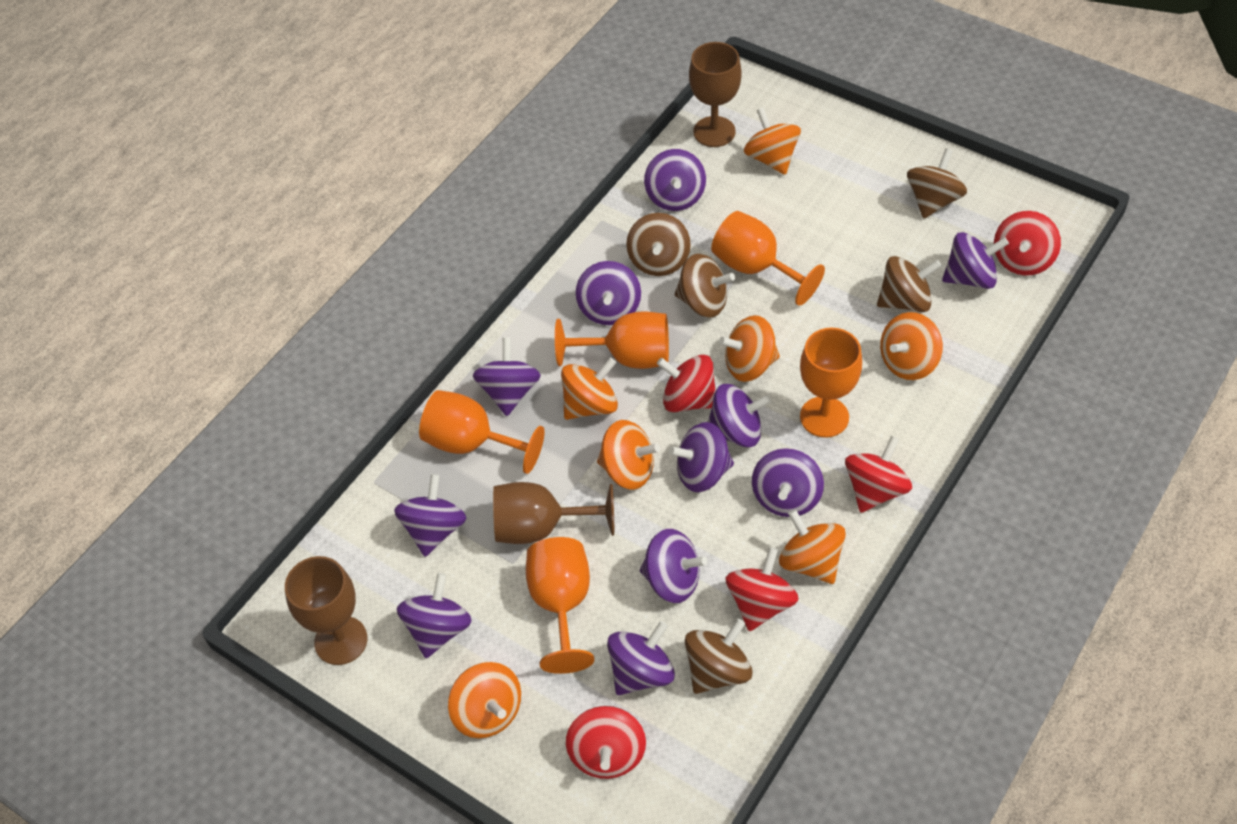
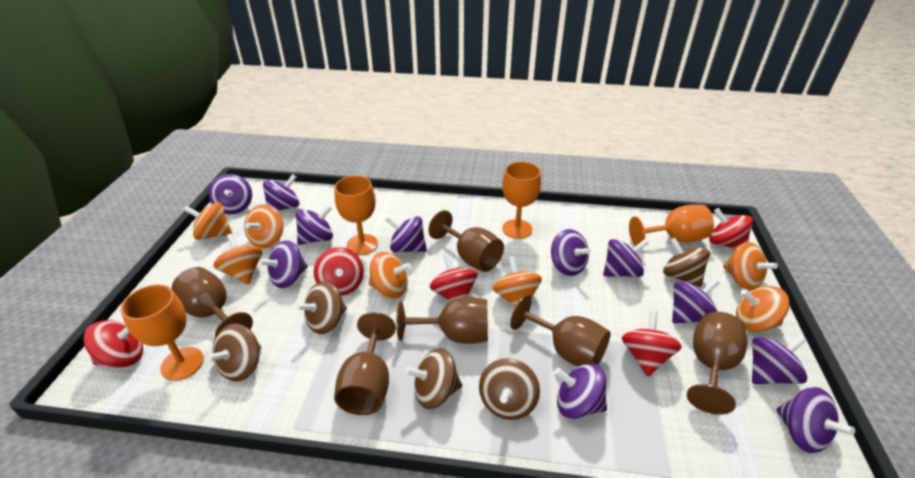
brown goblet: [285,556,367,665] [493,482,614,544] [689,42,742,147] = 3 -> [171,267,253,337] [334,312,396,415] [396,297,488,344] [428,210,504,272] [510,295,611,367] [687,312,747,415] = 6
orange goblet: [419,390,545,474] [526,537,595,674] [555,312,669,369] [711,211,825,306] [800,328,862,438] = 5 -> [121,284,204,381] [335,176,378,255] [502,162,541,239] [629,205,714,246] = 4

